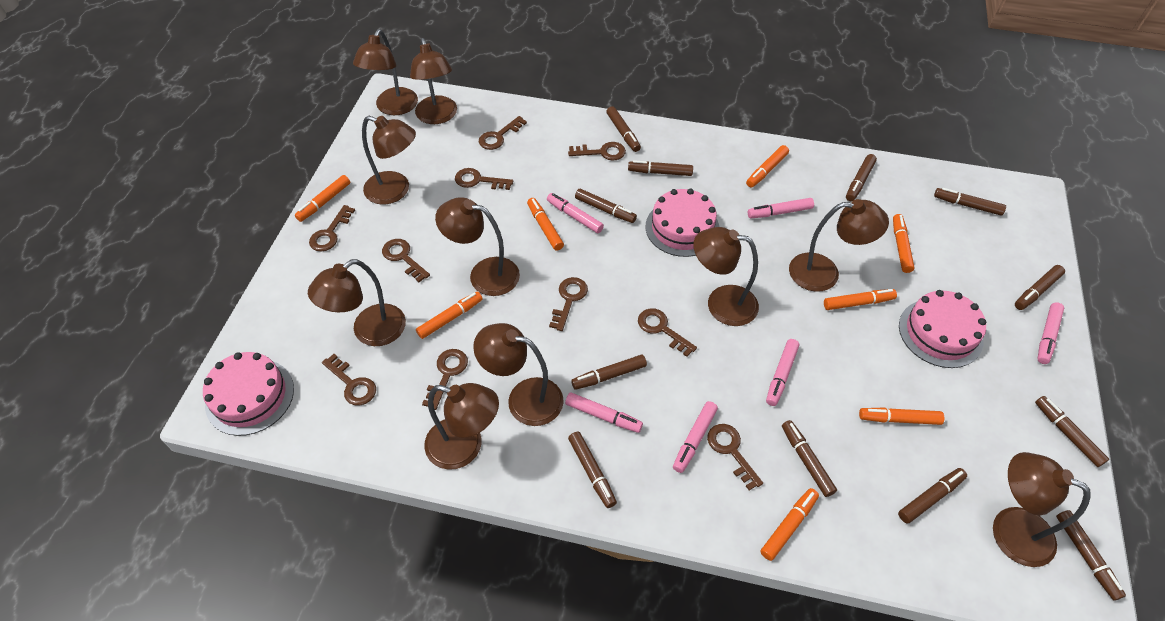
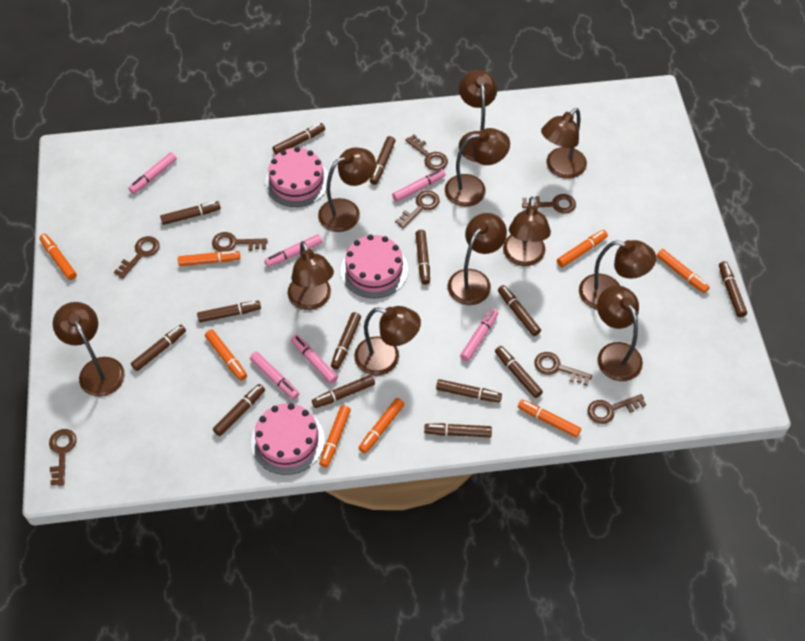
brown key: [309,205,355,252] [322,354,376,405] [382,239,430,282] [422,349,468,410] [455,168,513,190] [479,116,527,150] [549,277,588,331] [568,142,626,161] [638,308,697,357] [707,424,763,490] = 10 -> [49,429,77,486] [114,236,160,279] [212,232,268,252] [395,191,440,229] [405,135,448,171] [522,194,576,214] [534,352,592,386] [588,394,646,424] = 8
brown lamp: [308,259,406,346] [353,29,418,115] [362,116,416,205] [410,38,457,124] [424,383,499,470] [435,197,520,296] [473,323,564,426] [693,227,759,326] [789,199,889,292] [993,452,1091,567] = 10 -> [53,302,125,397] [287,241,334,310] [318,147,376,232] [354,306,421,376] [445,128,510,207] [448,213,507,305] [459,70,497,162] [503,197,551,266] [541,108,587,179] [579,240,656,309] [597,286,643,381] = 11
brown marker: [568,432,617,508] [571,355,647,390] [575,189,637,223] [606,106,641,152] [628,160,693,176] [782,420,837,497] [846,154,877,201] [898,468,967,524] [934,188,1006,216] [1015,265,1065,310] [1035,396,1109,467] [1056,510,1126,601] = 12 -> [131,325,186,371] [160,201,221,225] [197,301,261,323] [213,384,265,436] [272,123,325,155] [312,375,375,408] [331,312,361,369] [370,136,395,185] [415,230,430,285] [424,423,492,437] [436,379,502,402] [495,346,543,398] [498,285,541,336] [719,261,747,317] = 14

